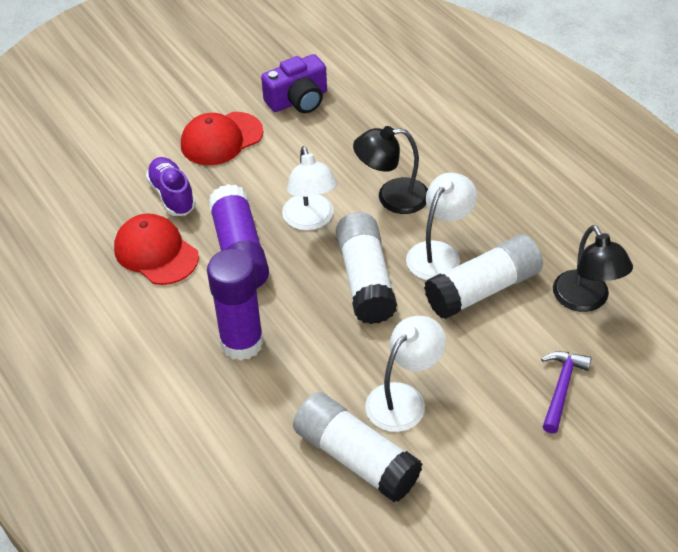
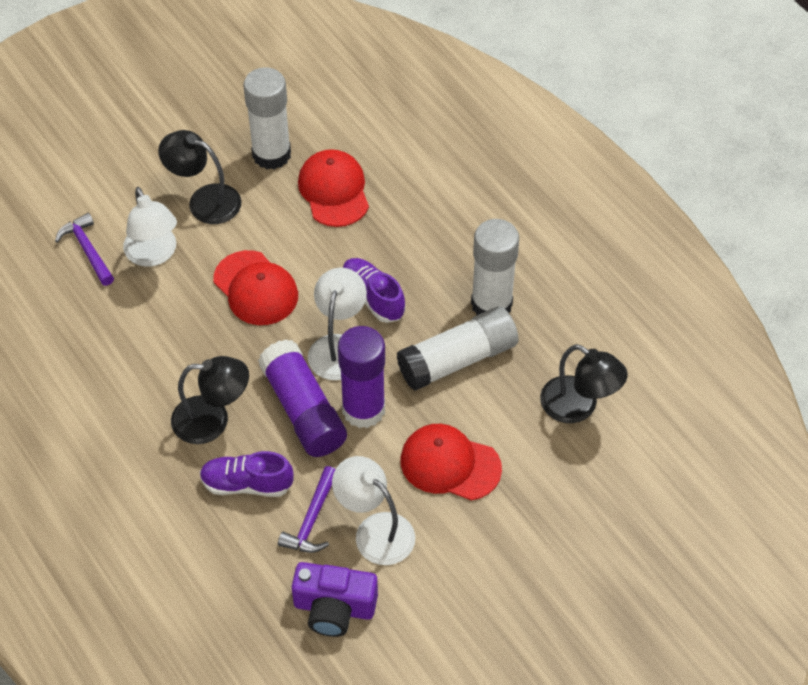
black lamp: [353,126,428,214] [553,225,633,312] = 2 -> [158,130,241,224] [171,356,249,444] [540,344,628,423] = 3
purple hammer: [541,351,592,434] = 1 -> [55,213,114,286] [278,466,335,553] = 2
purple shoe: [146,157,196,216] = 1 -> [200,451,294,497] [343,258,405,323] = 2
red cap: [114,214,199,285] [181,112,263,165] = 2 -> [214,250,298,325] [298,149,369,227] [400,424,502,501] = 3

